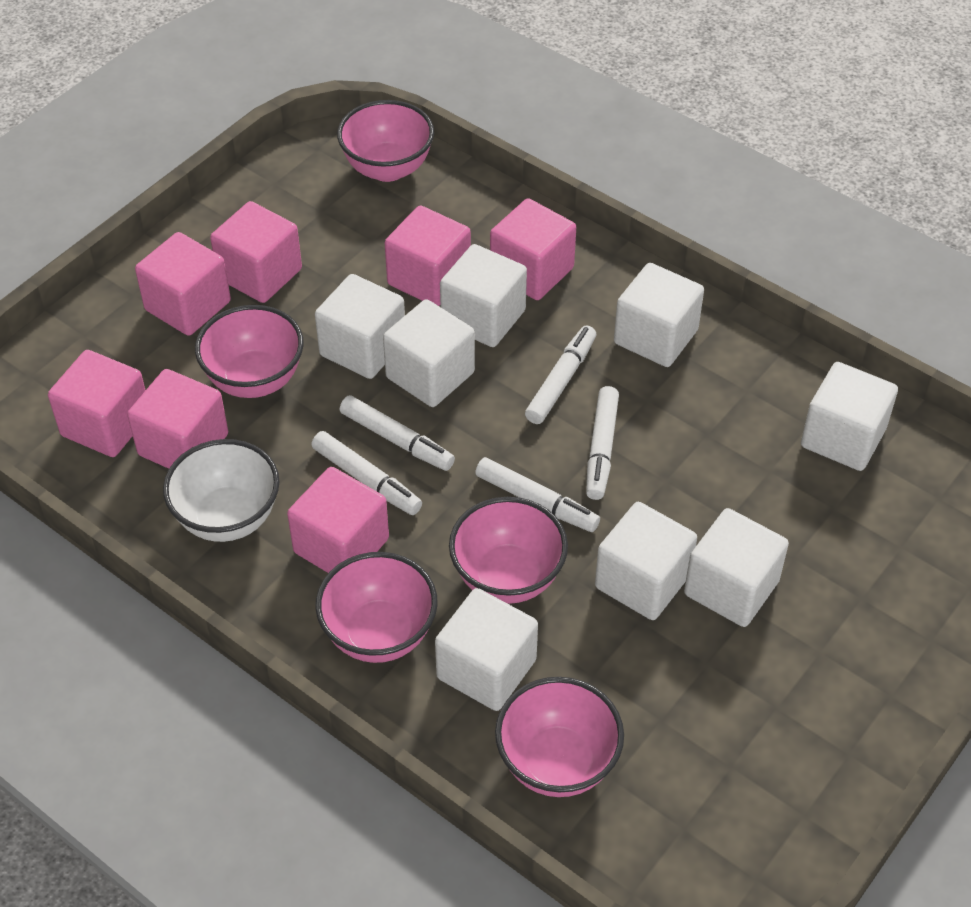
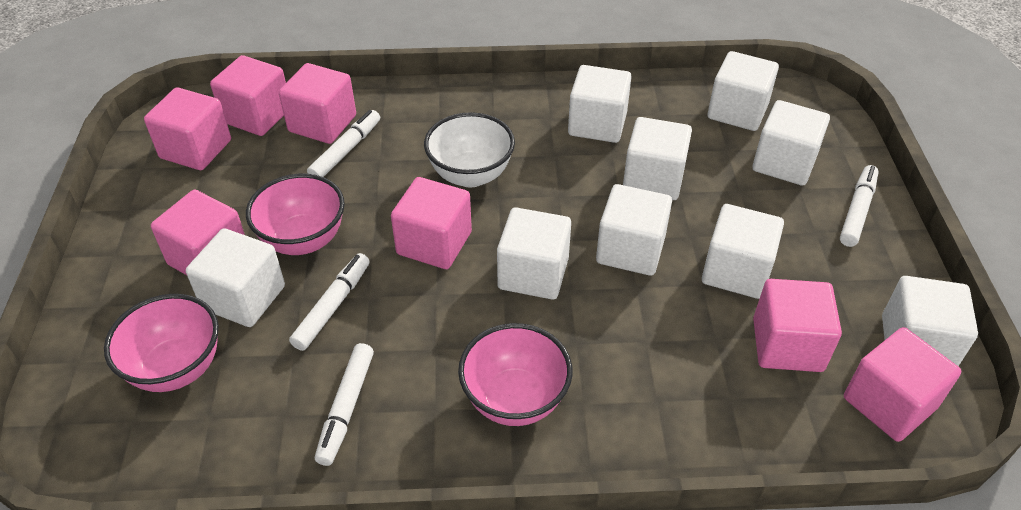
pink bowl: [195,305,304,398] [315,552,438,663] [337,100,434,182] [449,497,568,604] [495,677,624,797] = 5 -> [104,294,219,392] [246,174,345,255] [458,323,573,426] = 3
white cube: [315,274,405,379] [383,299,475,407] [435,588,538,711] [440,244,527,347] [595,502,697,620] [614,263,704,367] [684,508,789,627] [801,362,898,471] = 8 -> [186,228,285,327] [497,207,571,300] [568,65,632,143] [596,184,672,276] [623,117,692,200] [702,204,784,299] [708,51,779,131] [752,100,830,186] [882,276,978,366] = 9
white marker: [311,431,422,515] [340,395,455,471] [475,457,600,532] [525,326,596,424] [586,386,619,500] = 5 -> [289,253,370,351] [307,110,380,177] [315,343,374,466] [840,165,879,247] = 4

